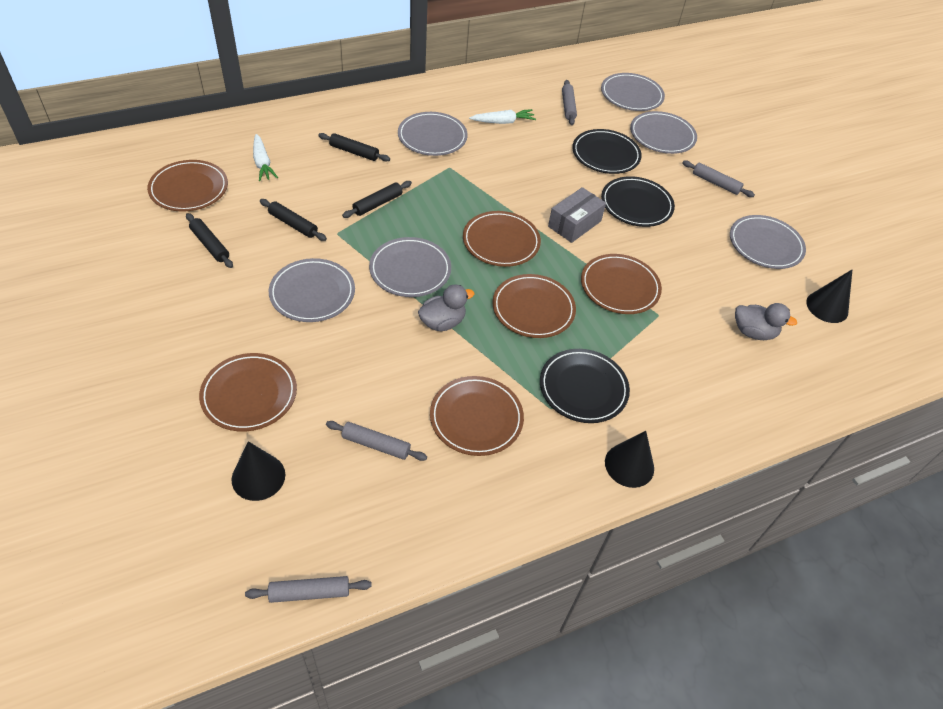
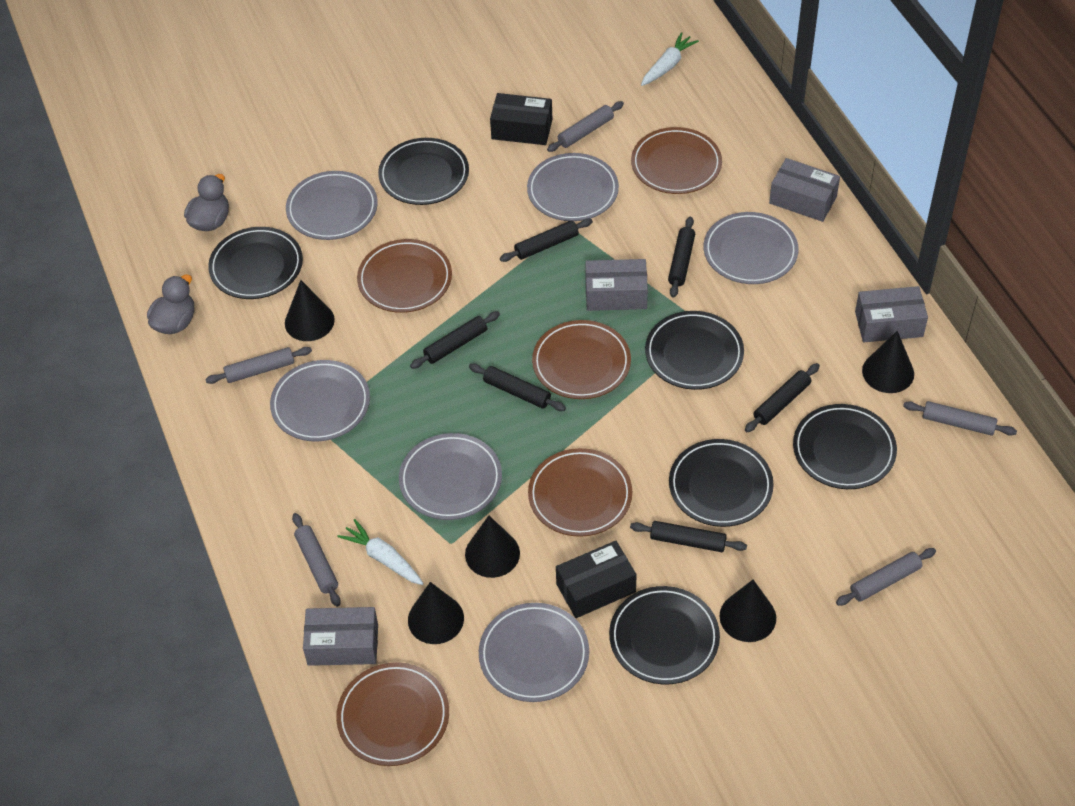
black box: none = 0 -> [490,93,552,145] [556,541,637,618] = 2
black cone: [232,441,285,501] [605,431,654,488] [806,269,853,323] = 3 -> [285,280,335,341] [408,582,464,644] [465,516,520,578] [719,580,776,642] [862,331,914,393] = 5
black plate: [540,349,630,423] [572,129,642,174] [601,176,675,227] = 3 -> [208,227,303,299] [378,138,469,205] [609,586,720,684] [645,311,744,390] [669,439,774,527] [793,404,897,489] = 6
black rolling pin: [186,213,233,268] [260,199,327,241] [318,133,390,162] [342,181,412,218] = 4 -> [410,311,500,369] [469,363,566,411] [500,218,593,262] [630,521,747,552] [668,217,695,298] [745,363,820,432] = 6
brown plate: [147,160,228,211] [199,353,297,432] [430,376,524,456] [463,211,541,267] [492,274,576,338] [581,254,662,314] = 6 -> [336,662,449,766] [357,239,452,313] [528,448,632,537] [532,320,631,399] [631,127,722,194] = 5
grey box: [548,187,606,243] = 1 -> [303,607,378,666] [585,259,648,311] [769,158,840,222] [855,286,928,342] = 4
grey rolling pin: [245,576,372,603] [326,421,427,461] [562,80,577,125] [682,160,755,197] = 4 -> [205,347,312,384] [292,513,341,607] [547,101,624,152] [836,548,936,606] [903,401,1017,436] = 5

